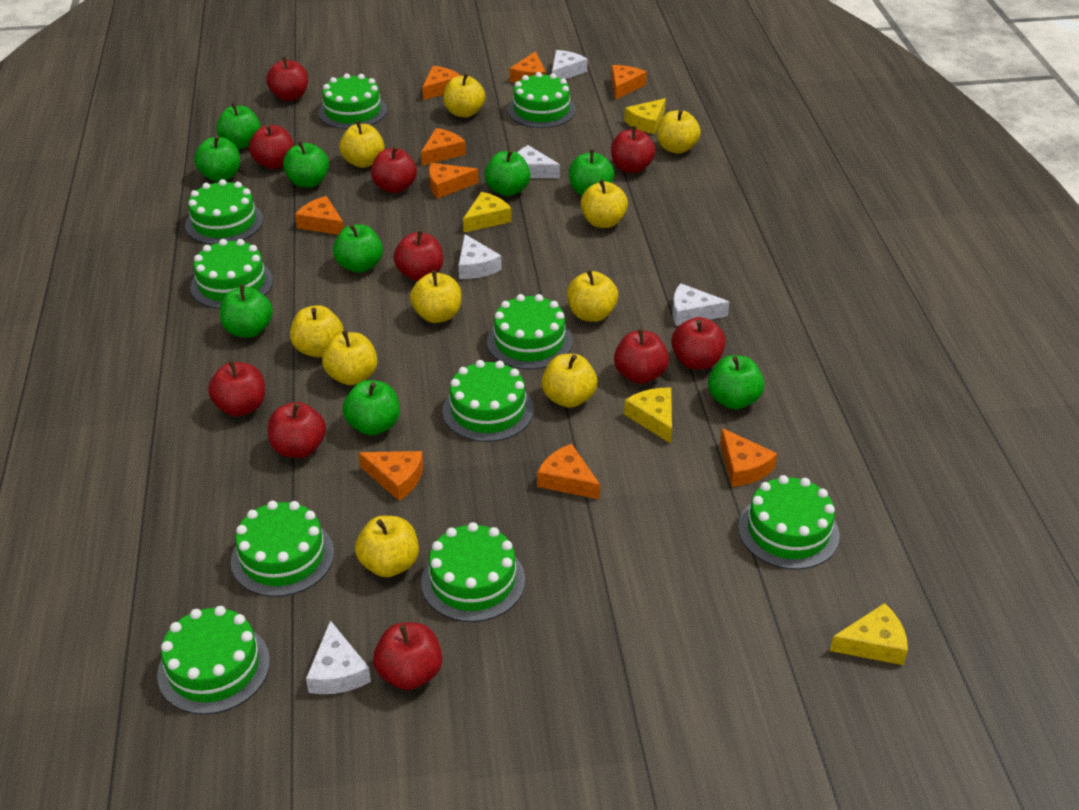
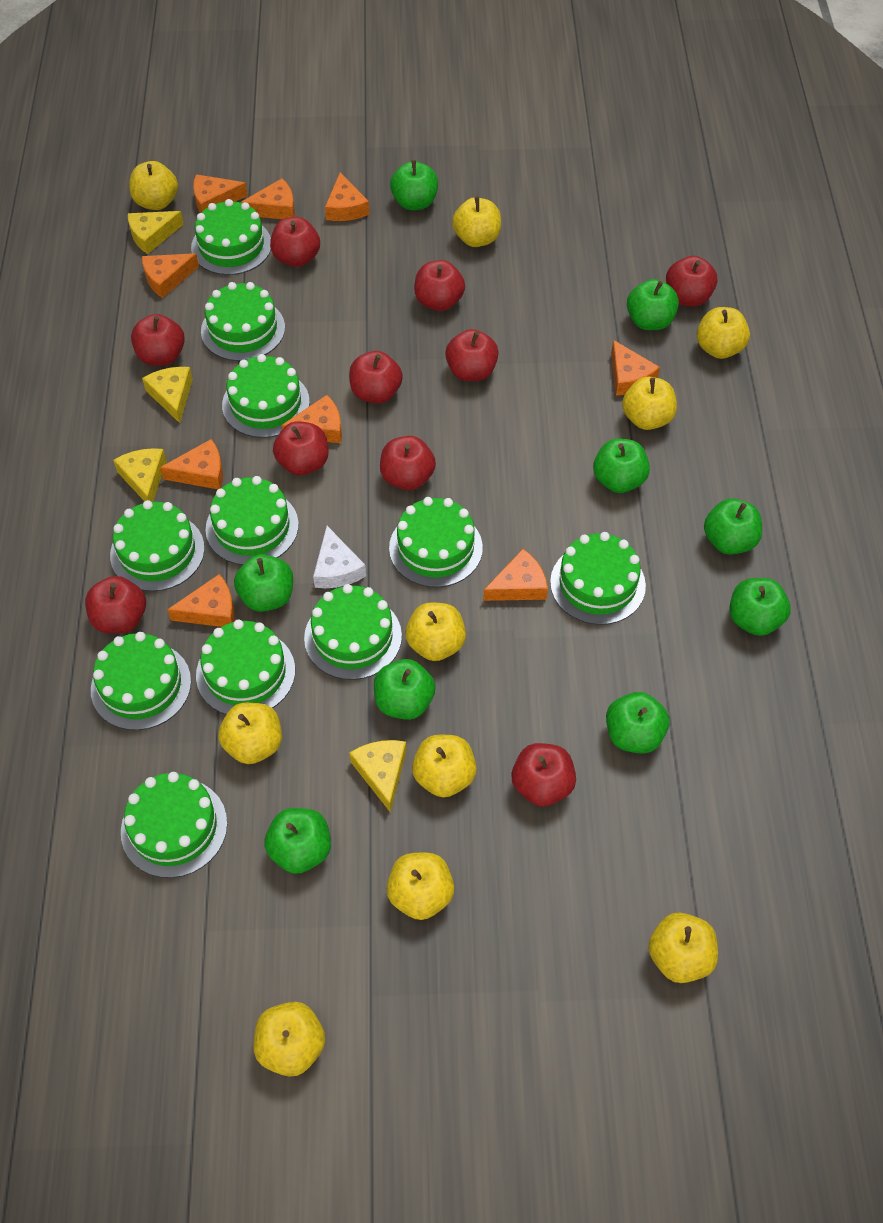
green cake: [157,606,270,715] [185,179,263,245] [190,239,273,309] [231,501,334,597] [318,73,387,129] [421,522,525,622] [442,360,534,442] [487,294,573,369] [508,72,576,128] [738,475,840,570] = 10 -> [91,632,191,730] [110,500,205,591] [121,772,227,878] [191,199,271,275] [196,619,295,714] [201,282,285,361] [206,476,299,565] [222,354,310,438] [304,584,402,680] [389,497,483,587] [550,532,646,625] = 11
white cheese: [306,620,371,694] [459,234,502,279] [517,145,560,178] [552,50,588,79] [672,283,730,326] = 5 -> [313,526,366,588] = 1

